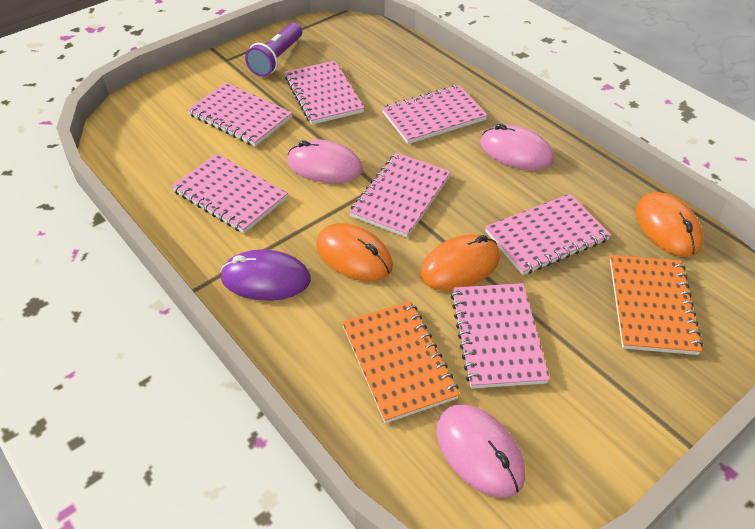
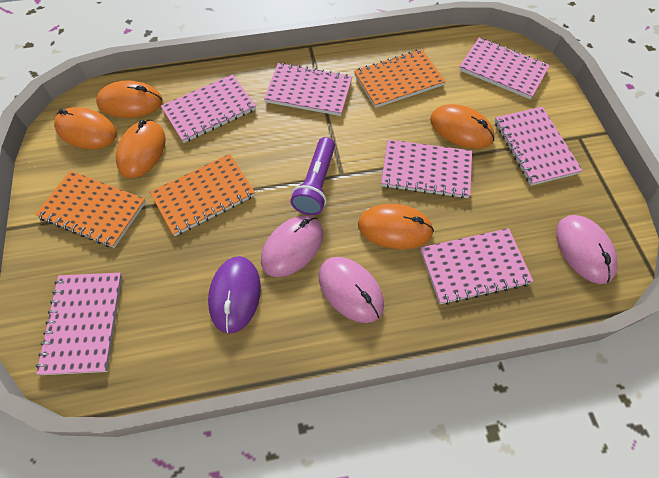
orange mouse: [316,223,393,281] [420,234,500,291] [636,192,703,257] = 3 -> [54,107,117,149] [96,80,163,118] [116,120,166,178] [358,204,434,249] [430,104,495,149] = 5
orange notebook: [342,301,460,423] [610,255,703,355] = 2 -> [35,171,146,248] [150,154,255,236] [354,49,446,108] = 3

